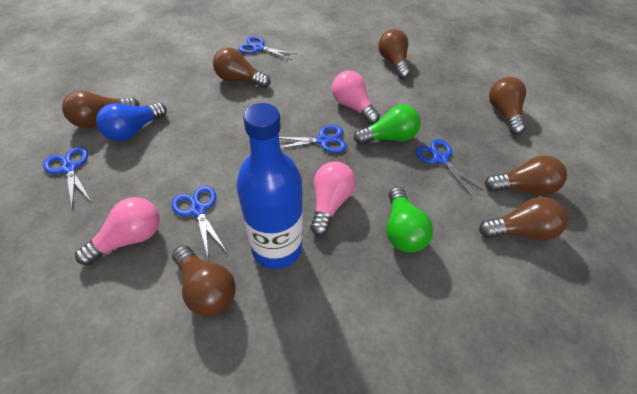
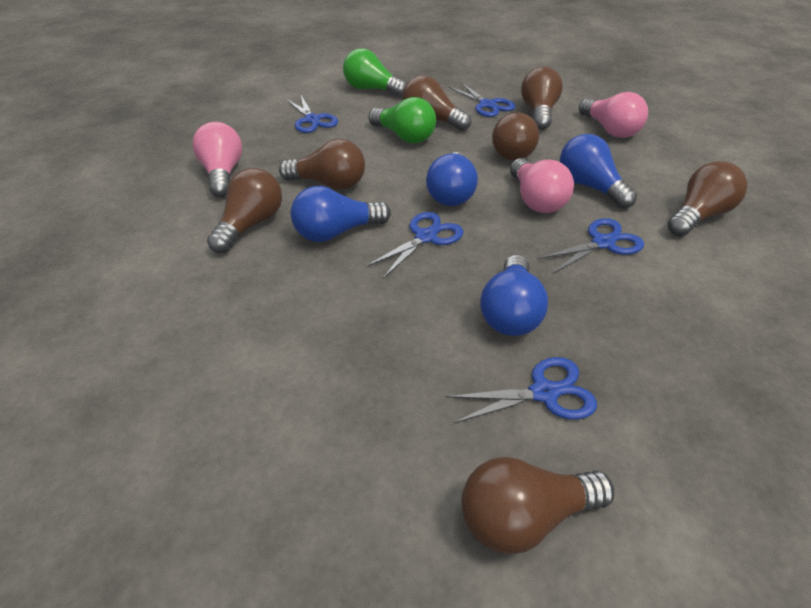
blue bottle: [236,103,303,269] = 1 -> none = 0
blue light bulb: [96,102,167,141] = 1 -> [291,186,391,242] [426,152,478,206] [481,255,548,336] [560,134,637,209] = 4

